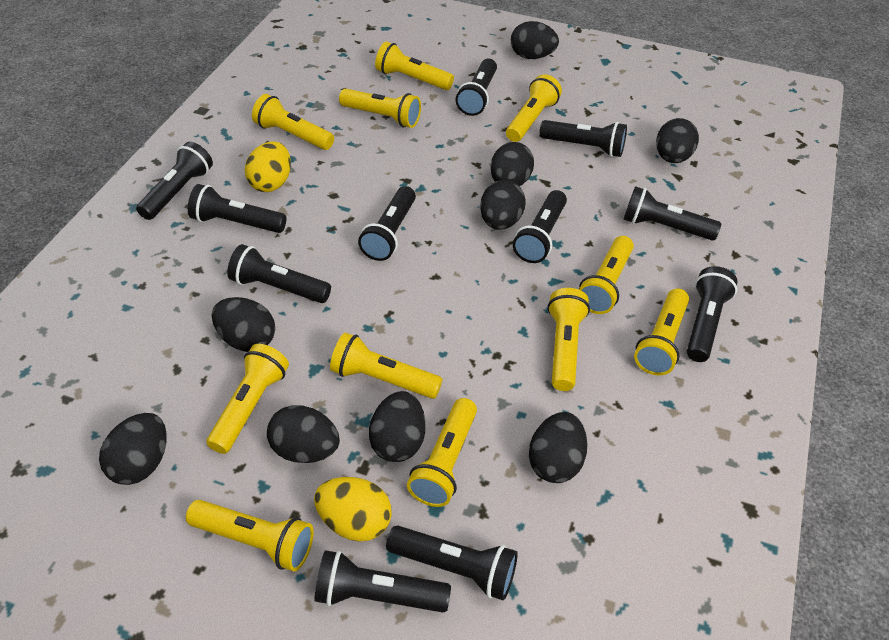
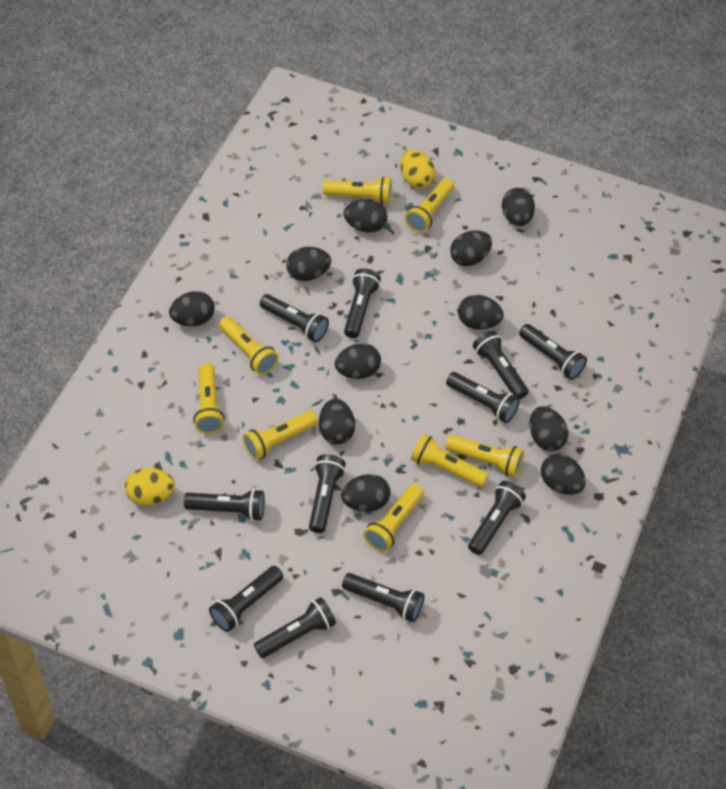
black egg: [99,413,167,485] [212,297,275,352] [267,405,340,463] [369,391,425,462] [480,180,526,230] [490,142,534,186] [511,21,559,59] [529,412,587,483] [656,118,699,163] = 9 -> [169,291,215,326] [286,247,331,281] [319,398,355,445] [335,343,381,379] [341,474,390,512] [344,199,387,233] [450,230,492,266] [458,295,504,329] [502,188,535,226] [529,406,568,451] [541,454,586,495] = 11
yellow flashlight: [186,500,314,572] [207,344,289,454] [252,94,334,150] [330,332,443,399] [339,89,421,128] [375,41,454,90] [407,398,477,507] [506,74,562,142] [547,288,590,391] [579,236,634,314] [634,289,689,375] = 11 -> [194,363,225,434] [219,316,279,375] [243,411,318,460] [323,177,392,205] [364,484,424,552] [405,178,454,233] [411,434,488,487] [445,435,524,477] = 8

